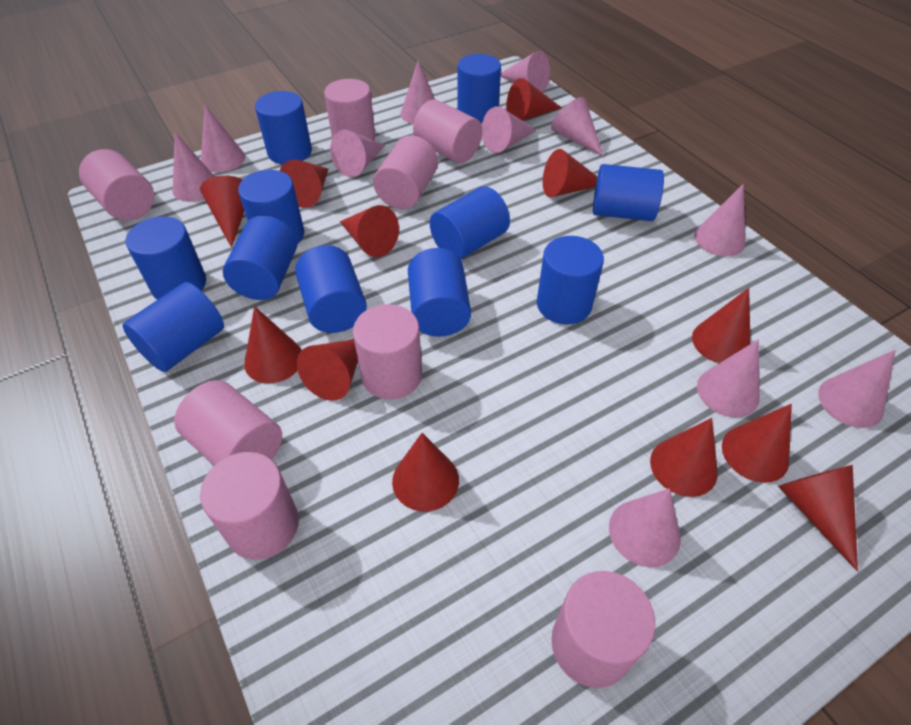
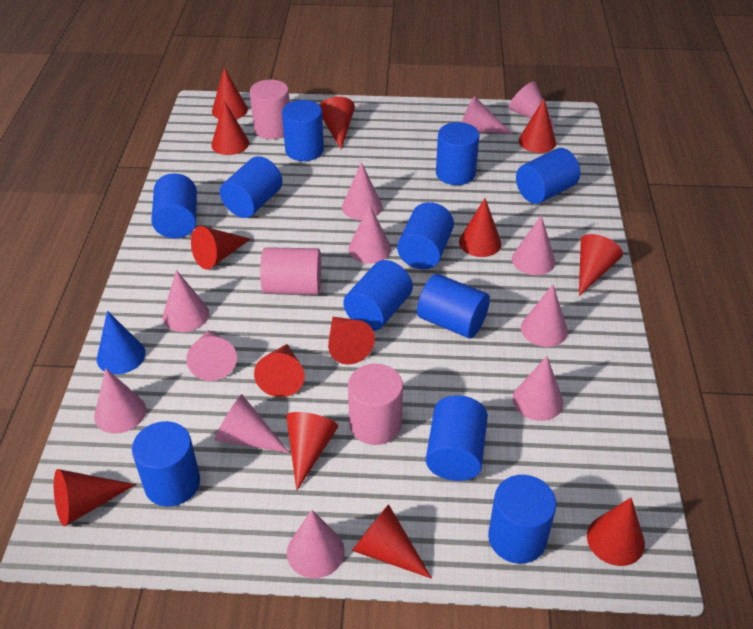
blue cone: none = 0 -> [97,311,146,374] = 1
pink cone: [173,132,215,202] [201,105,245,173] [330,130,385,177] [401,60,435,124] [482,107,537,153] [501,51,550,92] [551,97,604,157] [609,488,681,567] [694,184,745,256] [697,339,760,417] [818,350,896,428] = 11 -> [94,368,146,434] [163,270,209,332] [186,330,237,381] [214,394,290,453] [287,510,345,578] [342,162,382,220] [349,204,391,264] [462,96,512,134] [509,82,556,129] [512,215,556,275] [513,356,563,421] [521,285,568,347] = 12
pink cylinder: [79,149,154,221] [174,380,282,465] [200,452,299,560] [324,79,375,141] [353,304,422,400] [373,136,438,209] [413,99,482,163] [551,571,655,688] = 8 -> [250,79,290,139] [260,247,321,295] [348,364,403,445] = 3
red cone: [200,175,244,248] [244,306,302,383] [279,160,328,208] [297,339,358,401] [340,205,399,257] [392,433,459,512] [506,78,562,121] [543,149,597,197] [650,418,718,497] [692,288,751,363] [722,404,792,483] [778,465,858,571] = 12 -> [54,469,136,526] [191,226,250,270] [211,100,249,155] [212,68,248,119] [254,344,305,397] [286,412,338,491] [320,96,355,149] [328,317,375,364] [352,504,432,579] [459,198,501,257] [519,99,556,153] [579,234,623,296] [587,497,645,566] = 13

